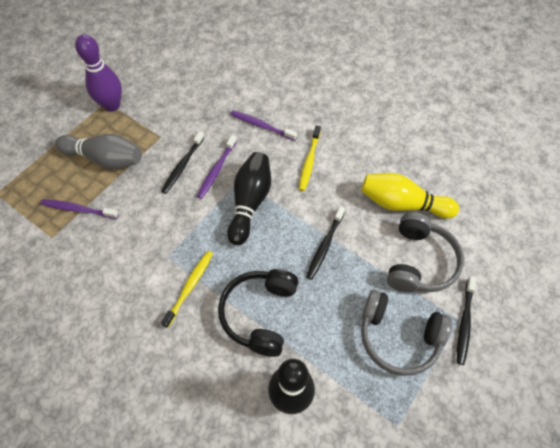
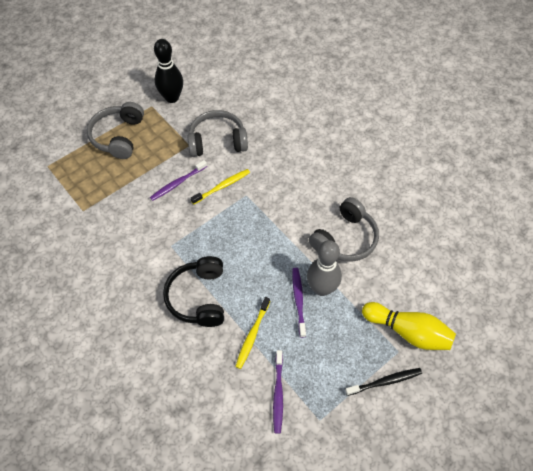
black bowling pin: [227,152,271,245] [268,359,315,414] = 2 -> [154,39,183,103] = 1
black toothbrush: [161,131,205,194] [306,206,345,280] [457,276,476,365] = 3 -> [345,368,422,396] = 1
grey headphones: [361,290,452,376] [387,212,464,292] = 2 -> [87,102,144,159] [188,110,248,157] [309,197,379,262] = 3
purple bowling pin: [75,34,122,112] = 1 -> none = 0

